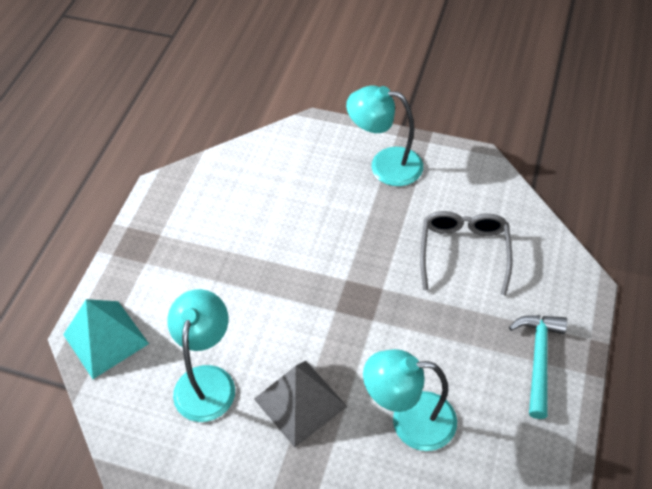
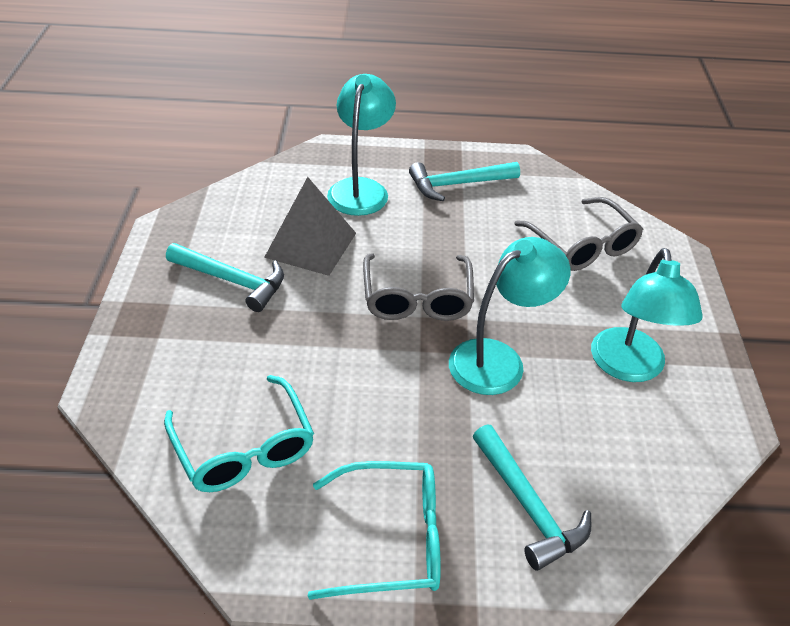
grey glasses: [420,211,512,296] = 1 -> [363,253,474,321] [514,197,643,271] = 2
turquoise glasses: none = 0 -> [164,375,314,492] [308,461,441,600] = 2
turquoise hammer: [509,315,567,419] = 1 -> [166,243,284,312] [409,162,520,201] [473,424,591,571] = 3
turquoise pyramid: [63,299,149,379] = 1 -> none = 0

